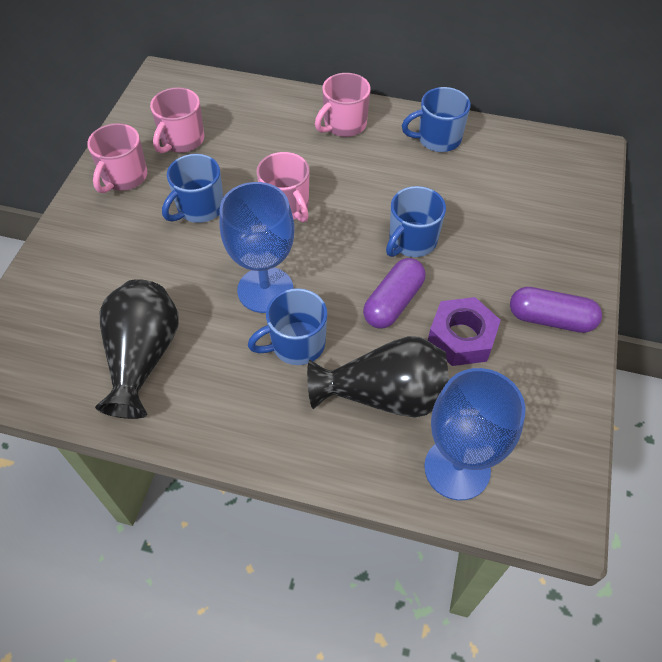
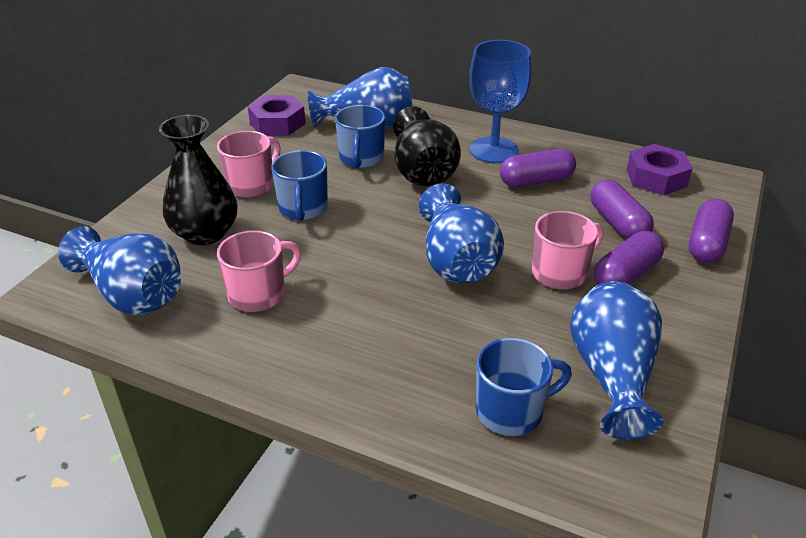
blue goblet: [219,182,295,313] [424,368,526,500] = 2 -> [469,40,532,163] = 1
blue mug: [162,154,223,223] [248,288,327,365] [386,186,446,257] [402,87,471,152] = 4 -> [271,150,328,221] [335,105,385,168] [476,338,572,436] = 3
blue vase: none = 0 -> [58,226,181,315] [308,67,412,127] [419,183,504,283] [570,281,663,439] = 4
pink mug: [87,123,147,193] [150,87,204,153] [256,152,310,222] [315,73,371,137] = 4 -> [217,131,281,198] [217,230,301,312] [532,211,603,290] = 3
purple capsule: [363,258,426,328] [510,287,602,333] = 2 -> [500,149,576,187] [591,179,654,239] [594,231,664,285] [689,199,734,263] = 4
purple nut: [428,297,501,366] = 1 -> [248,95,306,136] [627,144,693,195] = 2

